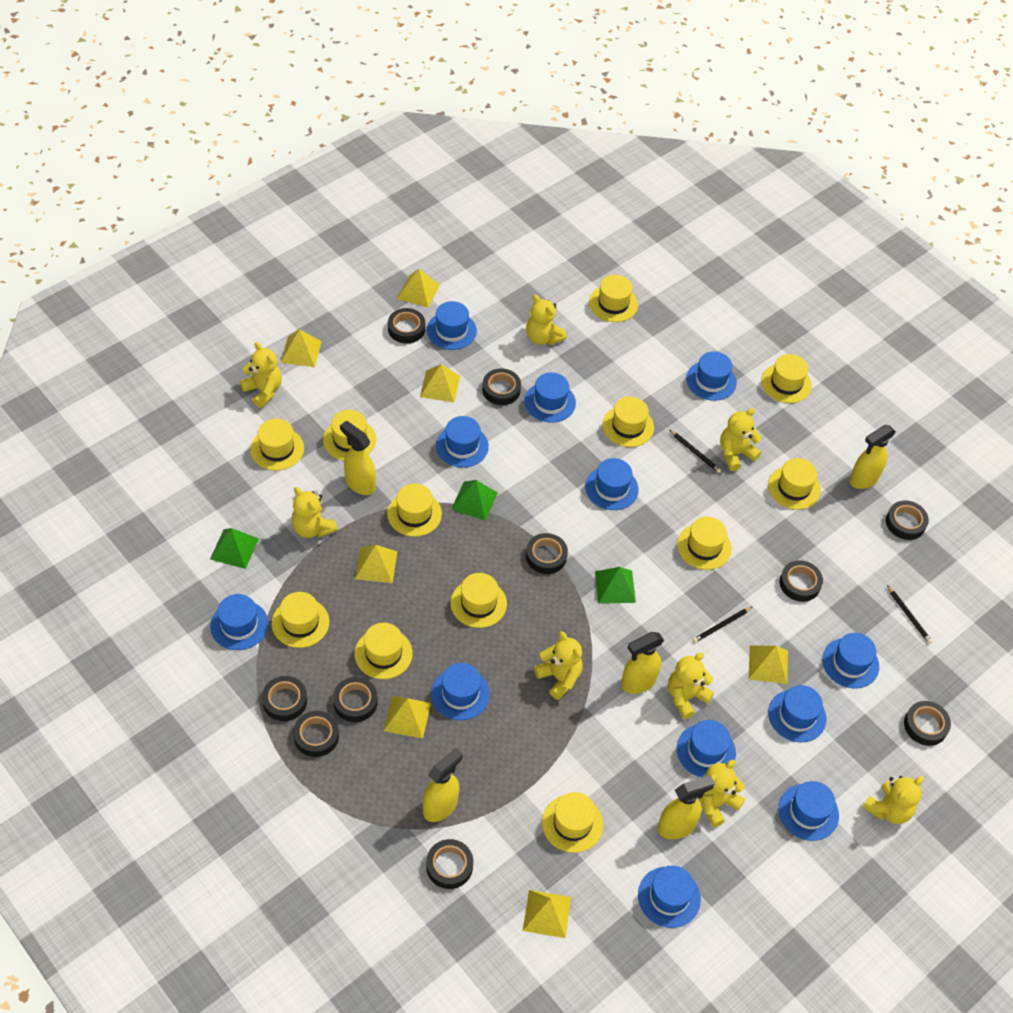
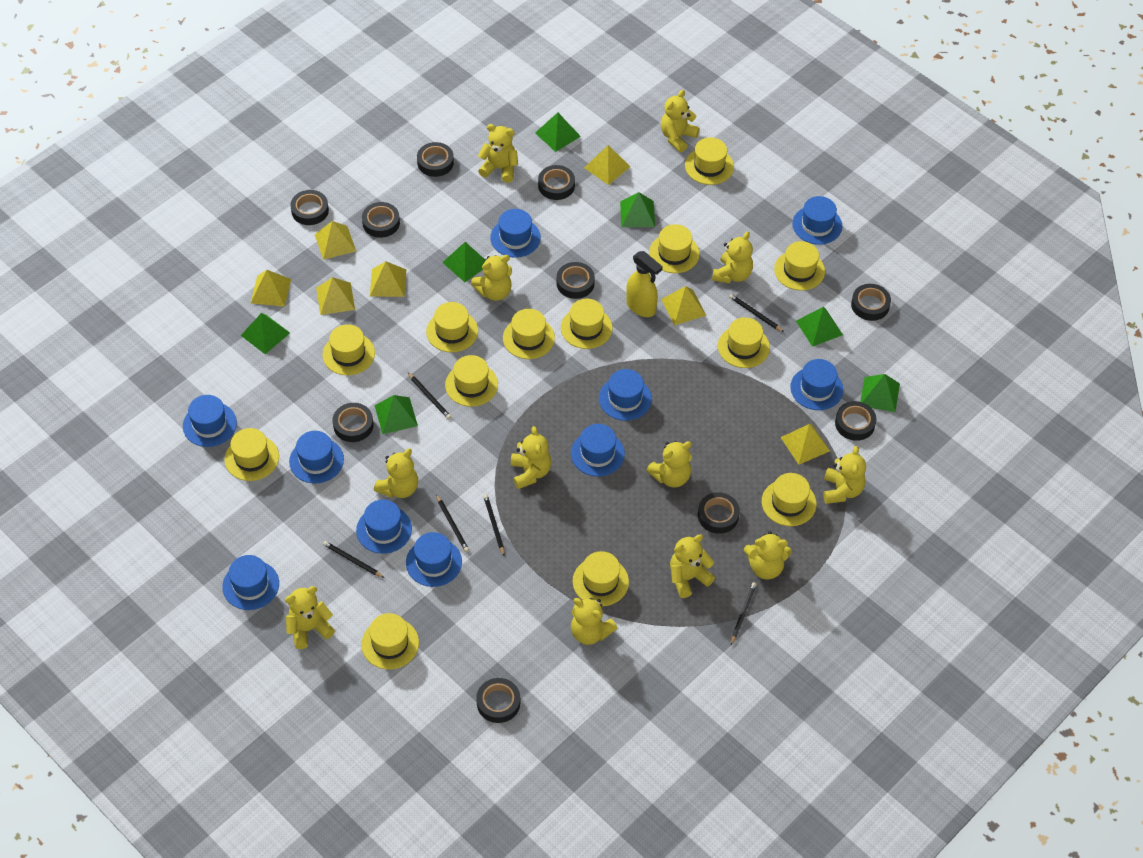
black pencil: [669,430,721,473] [693,607,752,643] [887,585,932,644] = 3 -> [323,541,384,578] [408,373,451,419] [436,494,469,552] [483,494,504,556] [729,294,784,332] [731,582,757,645] = 6
blue hat: [210,594,269,650] [427,301,477,350] [431,663,490,720] [436,416,489,468] [524,373,576,423] [585,458,639,510] [638,866,701,928] [677,720,736,778] [686,351,737,401] [768,685,826,742] [779,781,839,841] [822,633,879,688] = 12 -> [183,395,237,447] [222,555,279,610] [289,431,344,484] [356,500,412,554] [406,532,462,587] [490,209,541,258] [571,424,625,476] [599,369,652,421] [790,359,843,410] [792,196,842,245] = 10
green pyramid: [210,528,259,569] [451,480,498,521] [595,567,636,604] = 3 -> [241,313,290,354] [374,395,418,434] [442,242,485,282] [535,113,581,152] [620,192,655,227] [796,307,843,347] [860,374,900,412] = 7
yellow hat: [250,419,304,471] [272,592,329,648] [323,410,376,461] [355,623,413,679] [387,483,442,537] [451,573,507,628] [542,792,603,853] [589,275,638,322] [602,397,654,447] [677,517,732,570] [761,354,812,403] [768,458,821,510] = 12 -> [225,428,279,481] [322,324,375,375] [361,613,419,669] [426,302,478,352] [445,355,498,407] [503,309,555,359] [561,299,613,349] [573,551,629,606] [649,224,700,273] [685,137,734,185] [718,317,770,368] [762,473,817,526] [774,241,825,291] = 13
yellow spray bottle: [340,421,376,495] [423,748,463,822] [621,632,664,694] [658,775,715,839] [850,425,896,489] = 5 -> [626,251,663,317] = 1
yellow teddy bear: [240,342,282,408] [291,487,338,538] [526,295,567,345] [534,631,583,700] [668,652,714,719] [699,760,745,827] [720,408,762,471] [862,776,924,824] = 8 -> [285,586,335,649] [374,448,418,498] [471,255,512,301] [478,124,518,183] [511,426,551,489] [571,598,617,645] [646,441,692,488] [661,90,700,152] [670,534,715,598] [712,231,753,284] [744,531,792,580] [823,446,866,504] = 12

